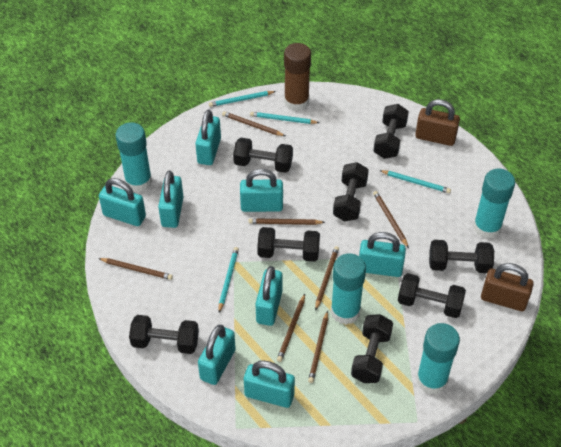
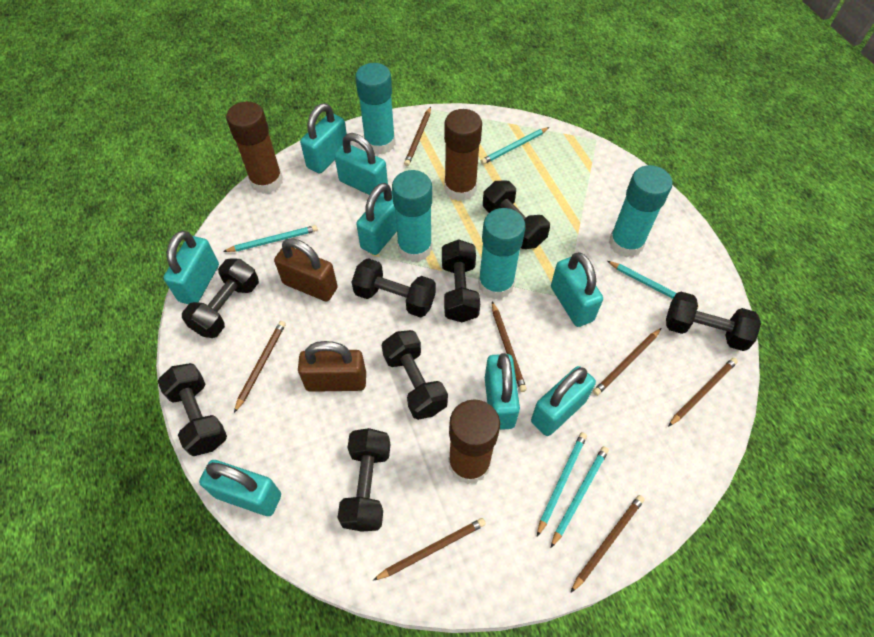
brown glue stick: [284,43,311,111] = 1 -> [226,101,283,194] [444,109,482,201] [448,399,500,484] = 3
turquoise pencil: [209,91,276,107] [219,247,239,313] [250,112,319,124] [379,170,451,193] = 4 -> [223,225,318,252] [481,127,549,164] [537,432,587,536] [551,446,609,548] [607,261,699,309] = 5

